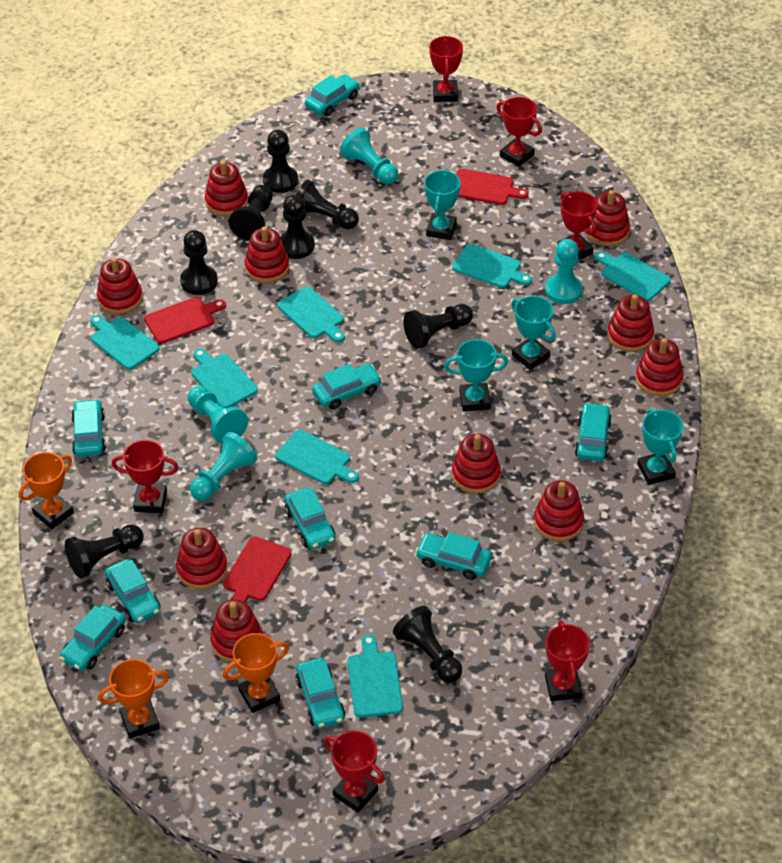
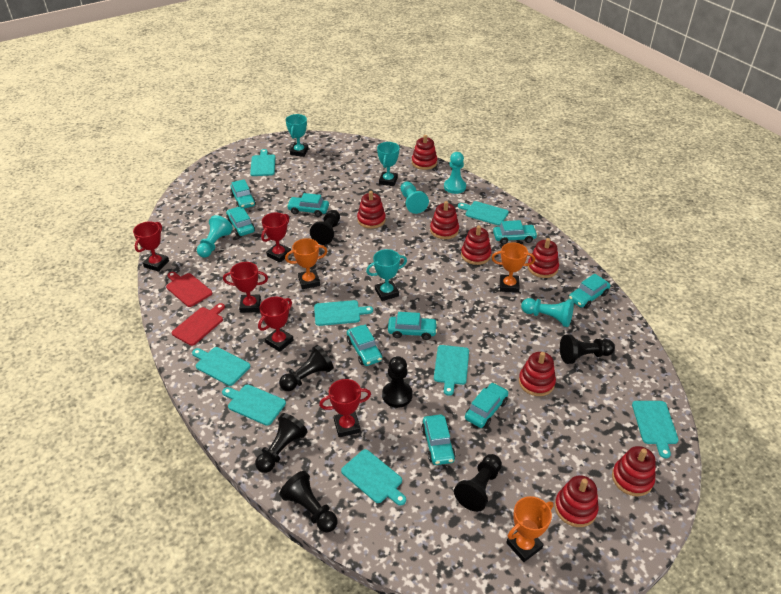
black pawn: [65,524,144,579] [180,230,218,295] [229,185,273,240] [263,130,298,193] [280,195,315,259] [296,180,359,229] [393,606,462,683] [403,304,473,349] = 8 -> [255,413,308,473] [279,345,334,391] [279,471,338,533] [310,210,340,245] [382,356,413,408] [454,454,502,512] [560,334,615,364] = 7
red cutting board: [144,297,226,344] [223,537,292,602] [456,169,528,205] = 3 -> [166,272,212,307] [172,303,225,346] = 2
red stacking toy: [97,257,143,314] [176,528,228,589] [205,160,248,216] [210,599,263,662] [245,226,289,283] [452,434,501,494] [534,480,584,541] [587,190,630,246] [607,294,654,352] [635,338,683,396] = 10 -> [357,191,386,229] [412,135,437,170] [430,201,459,239] [461,225,492,265] [519,352,556,396] [528,238,559,278] [555,475,599,527] [612,446,656,496] = 8
red trophy: [112,440,179,513] [324,731,385,813] [429,35,463,102] [497,97,542,167] [545,620,590,701] [557,191,598,260] = 6 -> [133,221,169,272] [223,262,268,313] [258,297,294,352] [261,213,291,263] [319,379,371,437] = 5
turquoise cutting board: [90,315,159,370] [191,349,258,408] [275,430,359,484] [277,286,345,342] [347,634,403,718] [452,244,532,288] [595,251,671,301] = 7 -> [192,347,250,386] [222,384,286,426] [250,149,275,176] [314,300,373,326] [341,449,406,506] [434,345,469,396] [458,201,509,226] [632,401,679,458] = 8
turquoise trophy: [424,169,461,240] [444,339,508,412] [511,296,556,370] [637,408,684,485] = 4 -> [286,114,309,157] [366,249,407,301] [377,142,399,186] = 3

